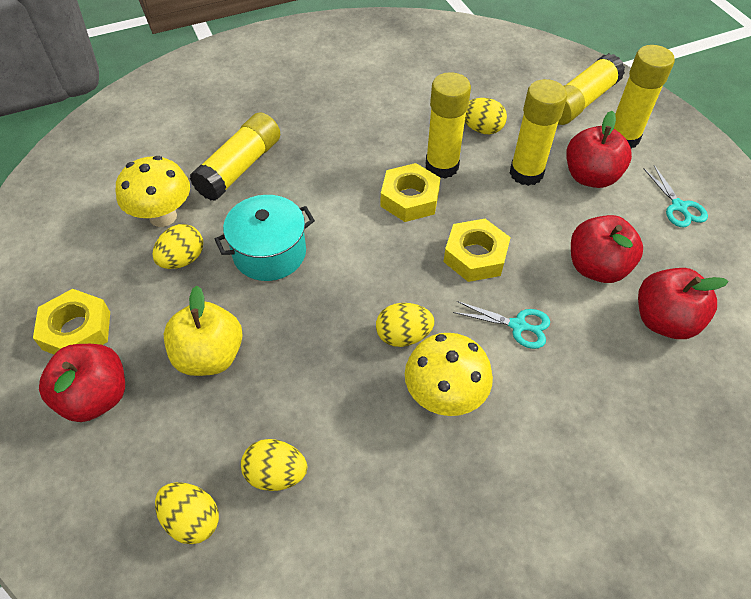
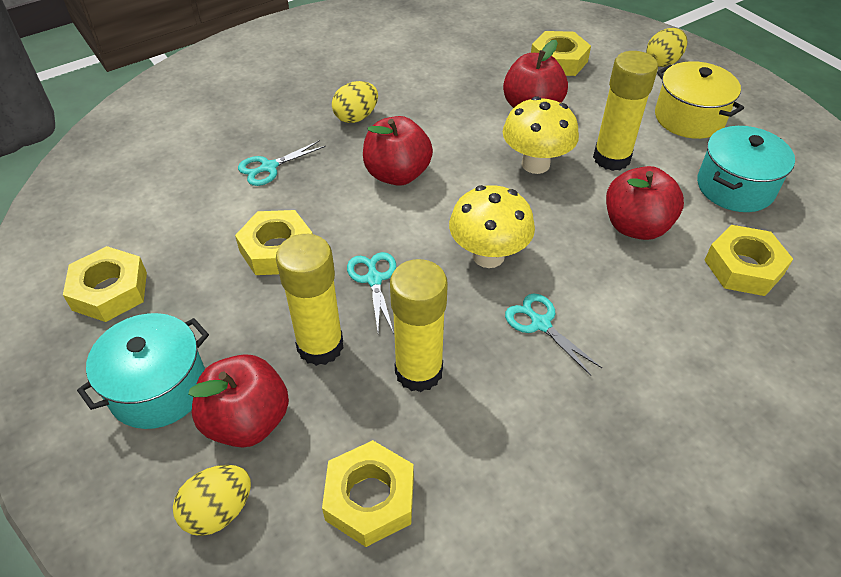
turquoise pot: [215,195,315,281] = 1 -> [77,313,209,429] [697,126,795,212] = 2
turquoise scissors: [453,301,550,349] [644,165,708,227] = 2 -> [238,140,326,186] [347,252,396,333] [505,293,602,376] = 3
yellow apple: [164,286,243,376] = 1 -> none = 0
yellow egg: [152,224,203,269] [155,482,219,544] [241,439,307,491] [376,303,434,347] [465,98,507,134] = 5 -> [173,465,251,536] [332,81,378,123] [646,28,687,67] = 3
yellow glue stick: [190,112,280,201] [426,72,471,179] [510,79,567,186] [558,53,625,125] [614,45,675,149] = 5 -> [276,234,343,366] [390,259,448,392] [593,51,658,171] = 3
yellow nut: [33,289,110,354] [380,163,441,222] [443,219,511,282] = 3 -> [63,246,147,322] [235,210,313,275] [322,440,414,547] [531,31,591,76] [704,225,793,296] = 5
yellow pot: none = 0 -> [655,61,744,139] = 1

